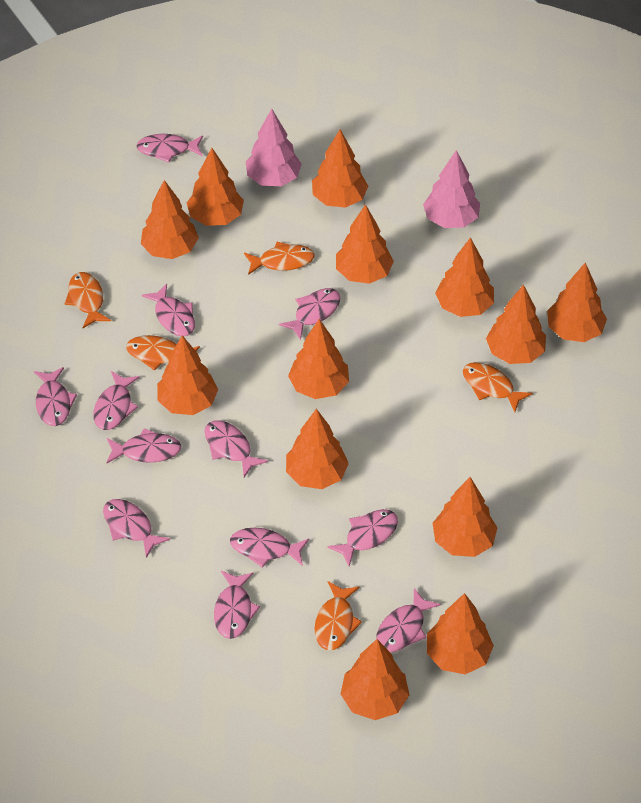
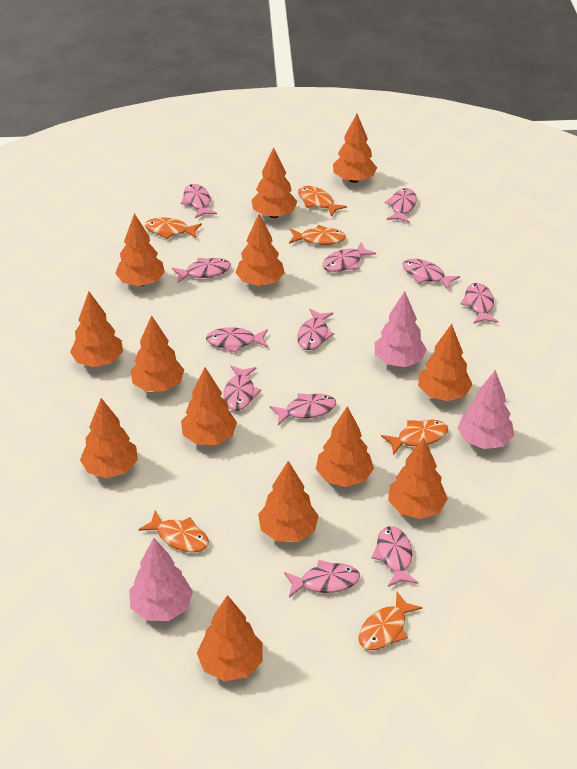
orange fish: [65,272,111,328] [126,335,200,371] [244,242,315,275] [314,581,362,650] [463,362,533,412] = 5 -> [138,510,209,552] [145,217,202,239] [289,225,346,245] [298,186,347,216] [358,592,422,650] [381,420,448,455] = 6
pink tree: [246,109,302,186] [423,150,480,228] = 2 -> [129,538,193,621] [375,291,427,367] [458,370,514,449] = 3

